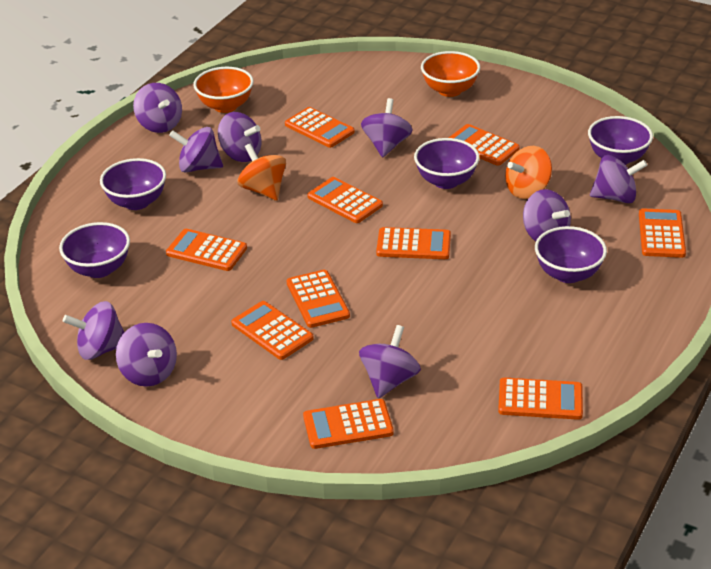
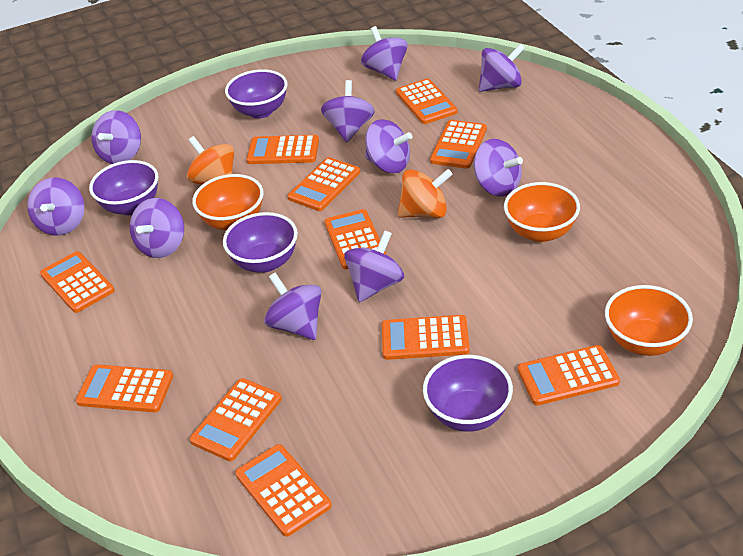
orange bowl: [193,67,254,113] [421,51,480,97] = 2 -> [192,174,264,230] [504,182,580,242] [605,285,693,356] = 3
orange calculator: [166,229,247,271] [231,301,314,360] [285,107,355,148] [286,270,350,328] [303,399,394,449] [307,177,383,223] [376,227,451,259] [449,124,520,166] [498,378,583,420] [639,208,686,258] = 10 -> [40,251,115,313] [76,364,173,412] [190,378,282,461] [235,444,332,537] [247,135,319,164] [288,157,360,211] [325,209,386,269] [382,315,470,360] [396,79,458,124] [430,120,487,169] [518,345,620,405] = 11
purple bowl: [59,222,130,278] [100,158,166,210] [414,138,479,189] [535,226,607,283] [588,116,653,165] = 5 -> [89,160,159,215] [223,212,298,273] [225,69,287,119] [423,355,513,432] = 4
purple spinning top: [63,301,124,360] [116,323,177,387] [133,83,182,133] [169,127,223,172] [218,112,261,162] [359,325,421,398] [361,98,412,158] [523,189,571,241] [590,155,647,203] = 9 -> [27,177,84,236] [91,110,141,164] [130,198,184,258] [264,272,321,340] [321,80,375,142] [344,230,404,302] [361,26,408,81] [365,119,412,173] [474,139,523,197] [479,44,525,92] = 10

